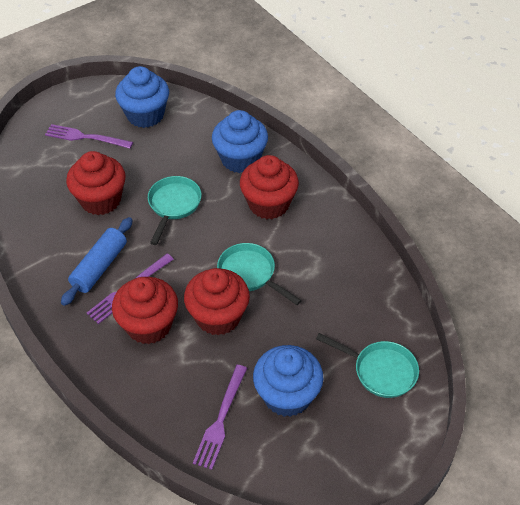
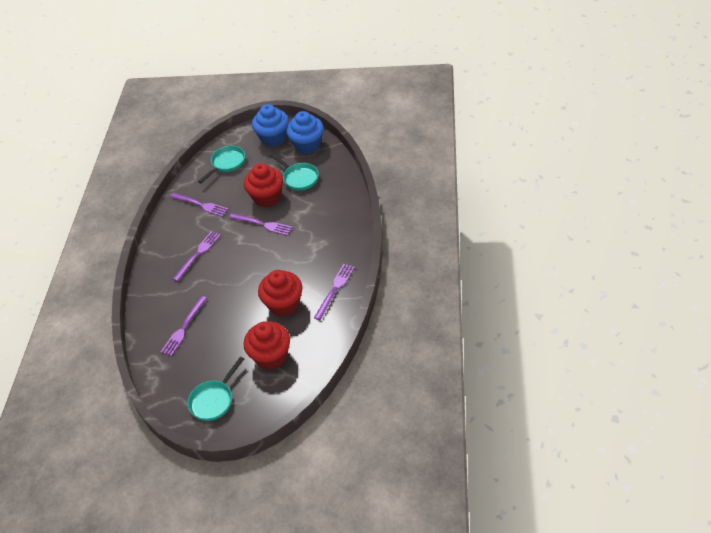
blue cupcake: [115,66,169,128] [212,110,268,173] [253,345,323,417] = 3 -> [252,104,289,147] [286,111,324,154] = 2
blue rolling pin: [61,217,133,306] = 1 -> none = 0
purple fork: [45,124,133,149] [87,254,174,324] [193,365,247,470] = 3 -> [161,296,207,356] [170,193,228,217] [173,231,221,282] [229,213,292,236] [314,264,355,320] = 5
red cupcake: [66,151,126,215] [112,277,178,344] [184,268,250,336] [240,155,299,219] = 4 -> [243,321,290,370] [244,163,283,207] [258,270,302,317] = 3

